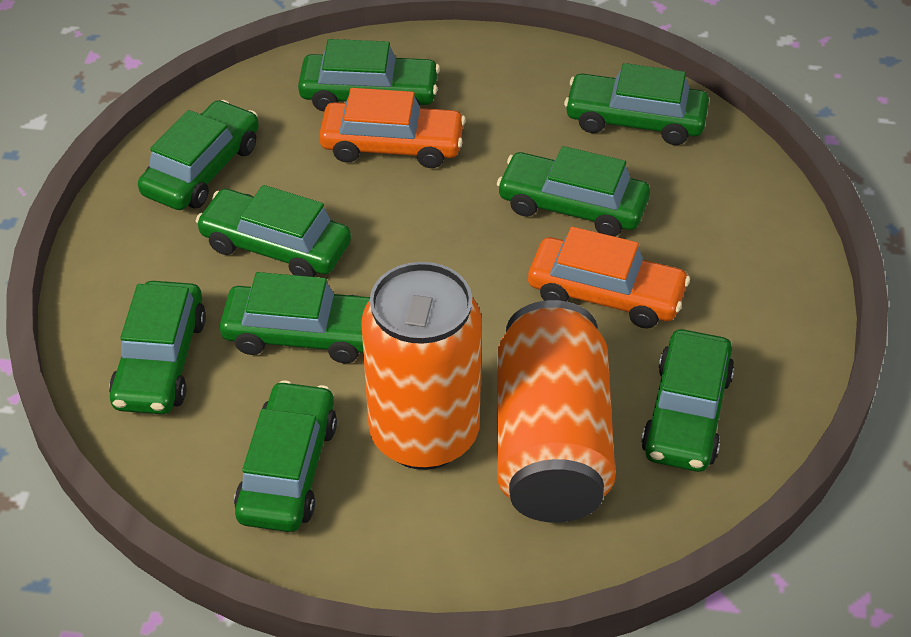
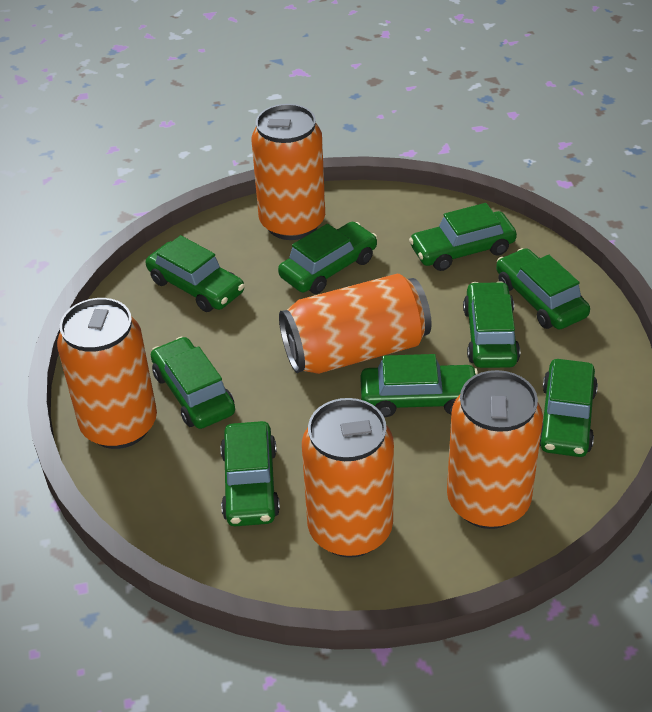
orange can: [361,262,482,470] [497,300,615,523] = 2 -> [57,298,157,449] [252,104,325,240] [279,274,432,374] [302,398,394,558] [447,370,543,529] = 5
orange car: [319,88,466,168] [528,227,690,328] = 2 -> none = 0

